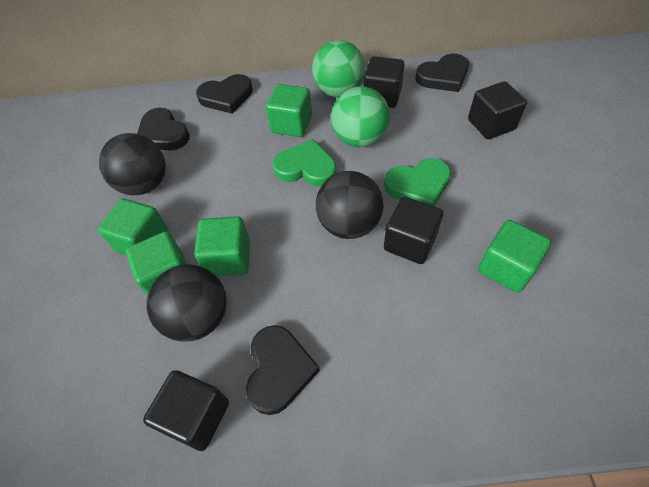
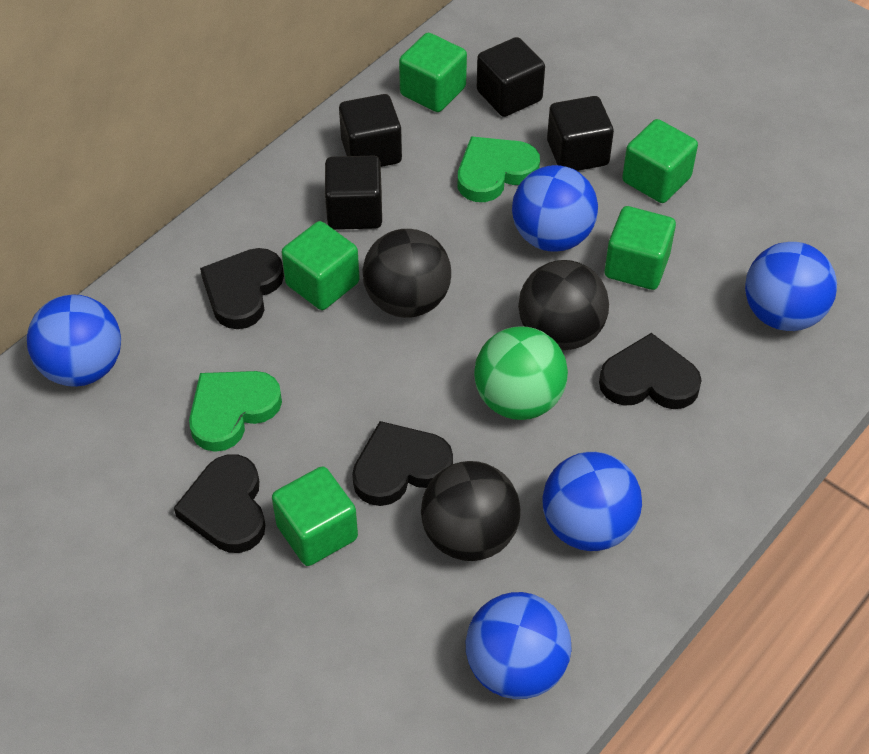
blue ball: none = 0 -> [27,294,121,387] [466,592,572,699] [512,165,598,252] [542,452,642,551] [745,242,837,331] = 5
green ball: [312,40,365,97] [331,86,390,147] = 2 -> [474,326,568,420] = 1

